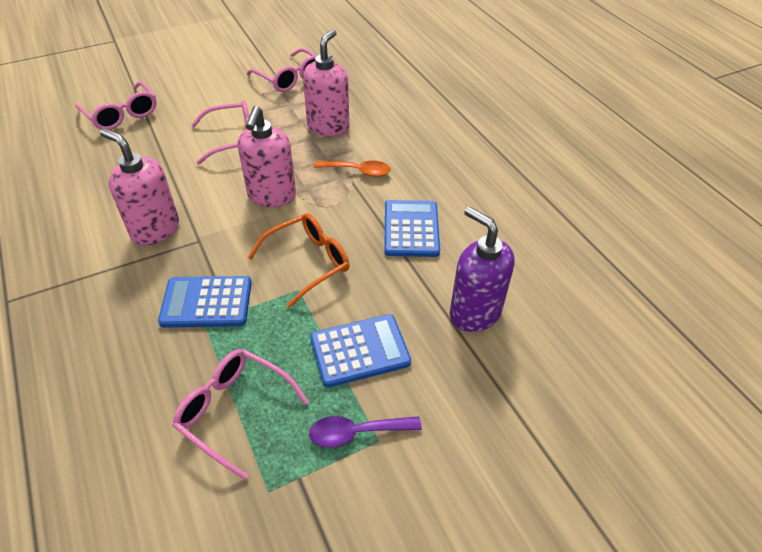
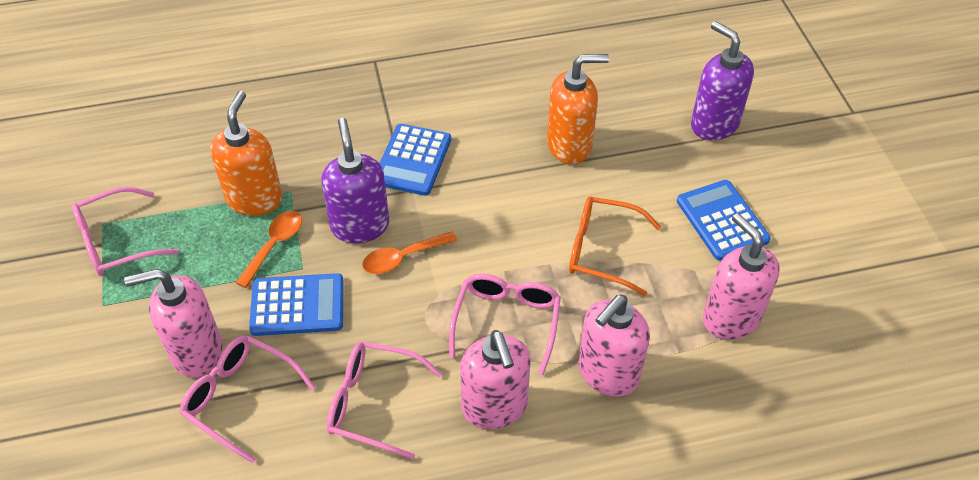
orange soap dispenser: none = 0 -> [210,91,283,216] [547,54,609,164] = 2
orange spoon: [314,161,391,177] = 1 -> [236,211,302,288] [362,231,457,274] = 2
pink soap dispenser: [100,129,179,246] [237,106,296,208] [303,29,349,136] = 3 -> [124,269,223,377] [460,330,531,429] [578,295,650,397] [703,213,780,340] = 4
purple soap dispenser: [450,207,515,332] = 1 -> [321,118,389,243] [691,21,754,140] = 2
purple spoon: [309,416,422,448] = 1 -> none = 0

